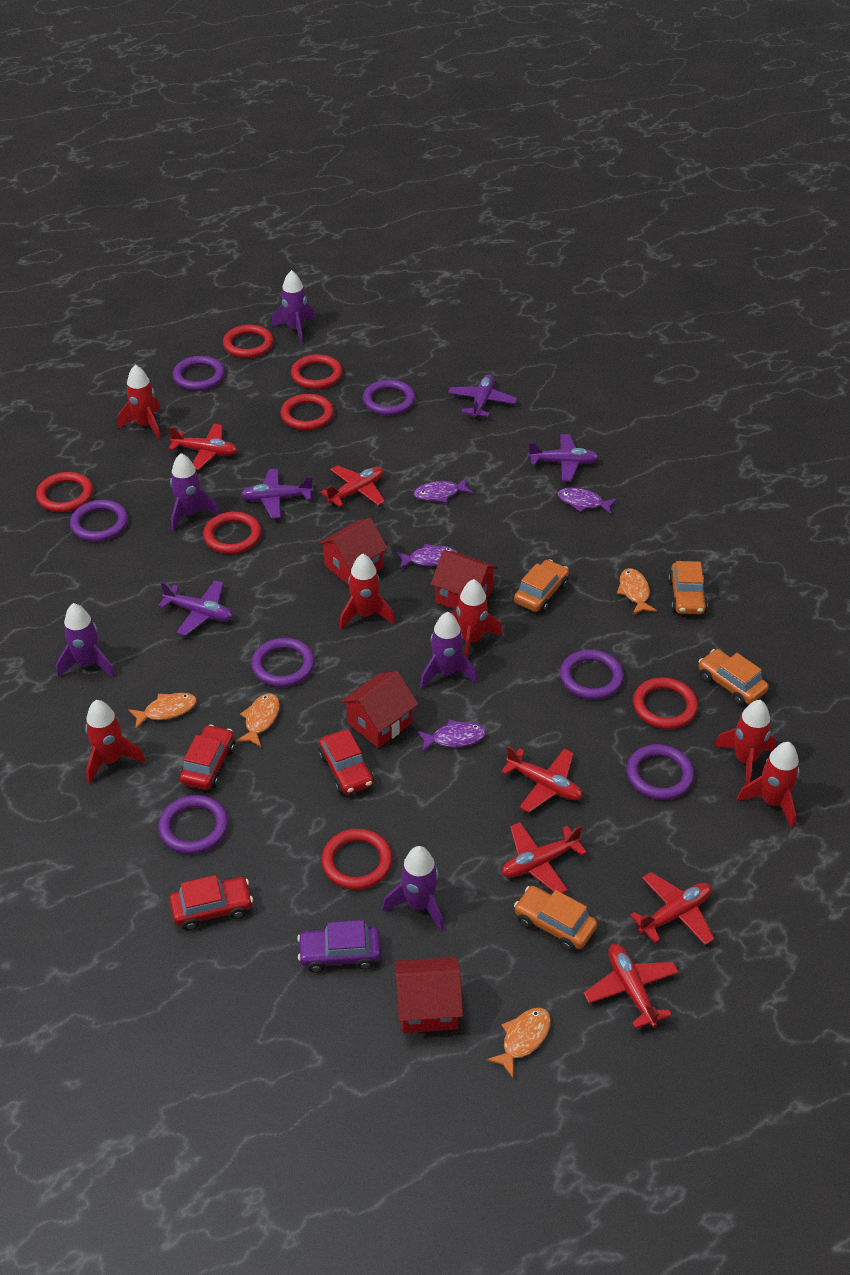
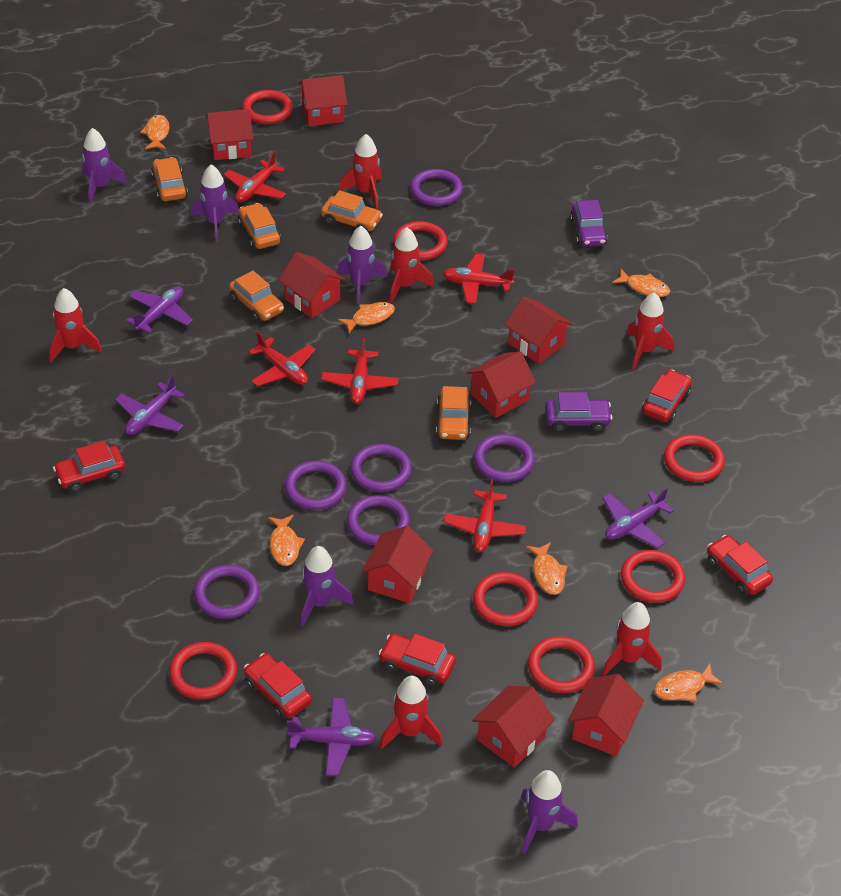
orange car: [514,559,569,613] [514,886,597,951] [668,561,707,614] [698,649,769,706] = 4 -> [151,157,188,201] [229,270,284,322] [238,203,281,249] [321,190,383,232] [436,386,471,440] = 5
orange fish: [128,693,197,729] [236,693,280,747] [486,1008,551,1078] [617,568,657,614] = 4 -> [140,115,169,149] [268,515,305,566] [338,302,395,334] [526,542,568,595] [612,269,670,297] [654,663,723,702] = 6
purple car: [297,920,381,973] = 1 -> [545,392,613,432] [570,200,608,247] = 2
purple fish: [396,544,457,569] [414,478,473,503] [417,720,486,752] [558,488,617,514] = 4 -> none = 0
purple ring: [70,500,128,542] [158,795,228,854] [173,356,225,391] [251,638,315,687] [363,380,415,416] [560,650,624,700] [626,744,694,800] = 7 -> [194,565,260,619] [284,461,347,510] [347,495,410,545] [350,444,412,492] [410,169,463,206] [474,434,535,482] = 6
red car: [169,875,253,930] [180,725,235,790] [318,729,374,795] = 3 -> [53,441,125,492] [244,653,312,719] [378,633,456,687] [642,369,691,423] [707,535,773,595] = 5
red house: [318,518,388,585] [340,671,418,748] [394,957,463,1033] [431,550,498,610] = 4 -> [206,109,253,160] [279,252,345,318] [299,75,347,126] [362,526,433,603] [467,351,536,418] [472,686,555,768] [505,296,572,364] [568,674,644,756] = 8
red plane: [168,424,238,470] [320,465,385,507] [501,746,583,813] [501,822,587,893] [584,944,679,1029] [630,872,714,945] = 6 -> [224,152,286,202] [248,331,315,386] [321,337,398,404] [443,254,515,304] [444,479,526,552] = 5

